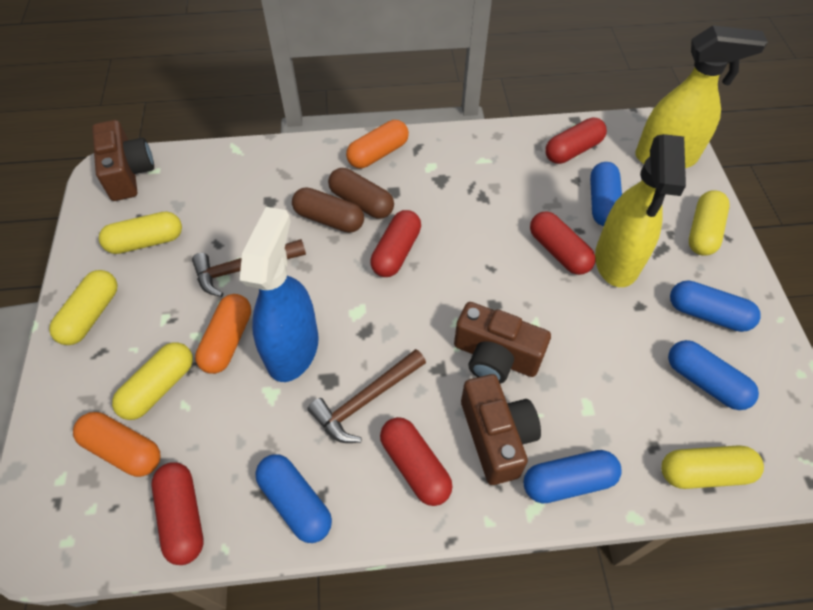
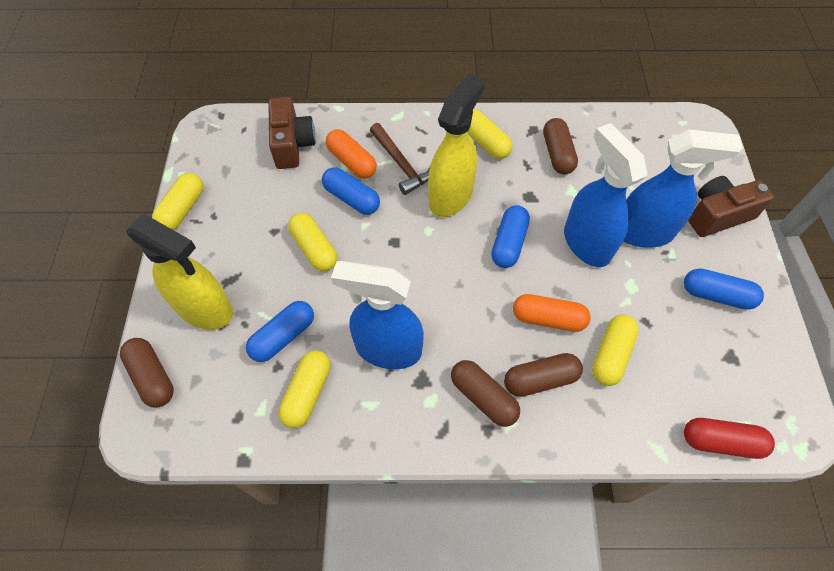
blue capsule: [255,454,332,543] [523,450,622,504] [590,162,622,226] [668,340,759,410] [670,280,761,332] = 5 -> [246,301,314,362] [322,167,380,215] [491,205,530,268] [684,268,764,310] = 4
blue spray bottle: [240,207,319,382] = 1 -> [331,261,424,369] [564,123,647,267] [624,130,743,248] = 3
brown camera: [92,120,154,201] [454,302,551,384] [461,374,541,485] = 3 -> [268,97,316,169] [688,176,774,237] = 2
brown capsule: [292,188,364,233] [328,168,394,219] = 2 -> [120,338,174,408] [451,360,520,427] [504,353,583,397] [543,118,578,174] = 4
brown hammer: [192,239,306,297] [307,349,426,443] = 2 -> [370,123,430,195] = 1
orange capsule: [73,412,160,477] [195,294,251,374] [346,120,409,168] = 3 -> [326,129,377,179] [513,294,591,332] = 2
red capsule: [152,462,204,565] [370,210,421,277] [380,417,453,506] [530,211,596,275] [545,117,607,164] = 5 -> [684,418,775,459] = 1

